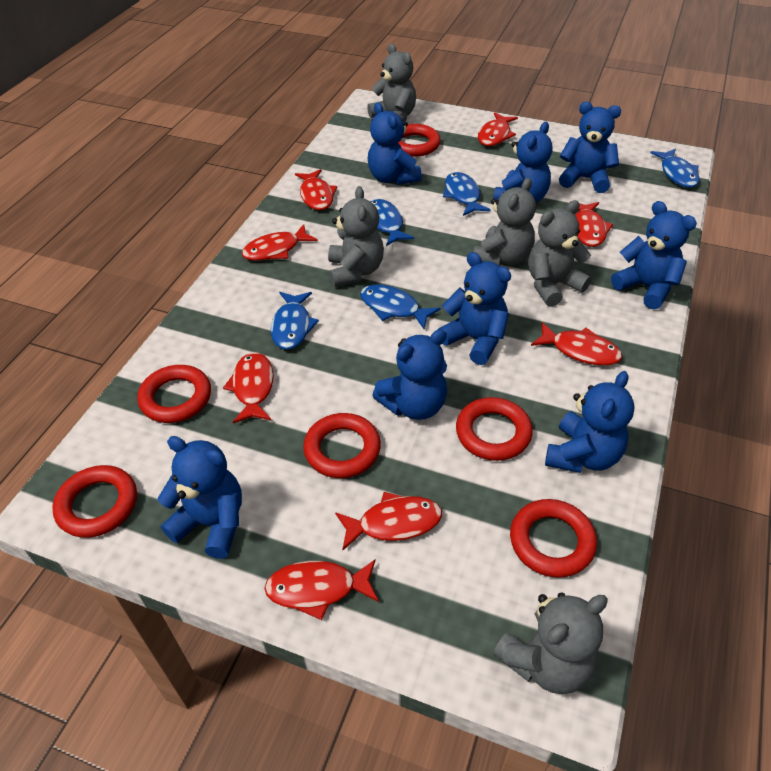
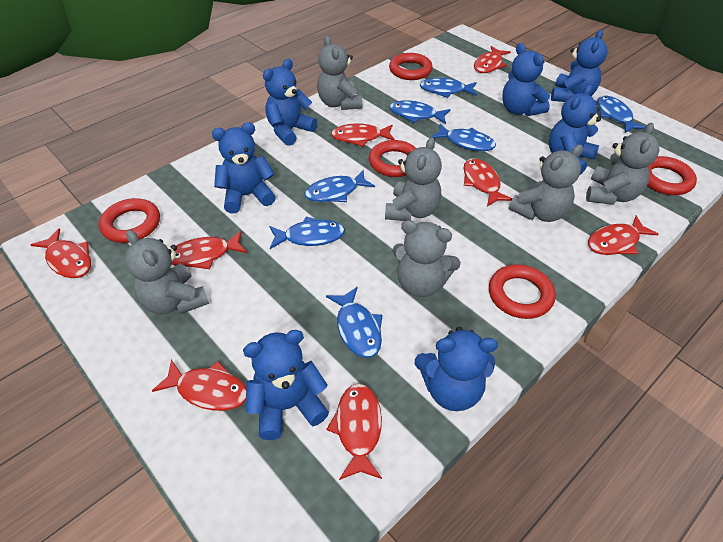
blue fish: [271,292,319,350] [360,285,441,329] [370,199,415,246] [443,172,490,216] [650,149,700,188] = 5 -> [269,216,345,249] [305,170,375,202] [326,287,383,358] [390,100,451,124] [420,78,477,98] [431,124,496,151] [597,96,646,133] = 7
blue teddy bear: [158,436,242,559] [368,102,422,185] [372,329,447,420] [438,252,511,365] [493,122,552,203] [545,371,635,473] [559,102,621,193] [611,201,697,309] = 8 -> [212,122,276,213] [243,330,329,440] [263,59,317,146] [415,327,498,411] [502,43,550,116] [549,85,601,175] [551,30,607,102] = 7
grey teddy bear: [328,186,384,287] [367,43,416,122] [474,178,536,266] [493,592,608,694] [528,200,591,307] = 5 -> [125,230,209,314] [317,36,362,110] [385,137,442,221] [393,220,461,297] [509,144,583,222] [586,123,660,205] = 6
red ring: [52,465,137,538] [137,365,211,423] [303,413,381,478] [398,124,441,157] [456,397,533,461] [510,499,597,578] = 6 -> [99,198,160,243] [369,140,416,177] [389,53,433,80] [489,264,556,319] [647,156,697,195] = 5

